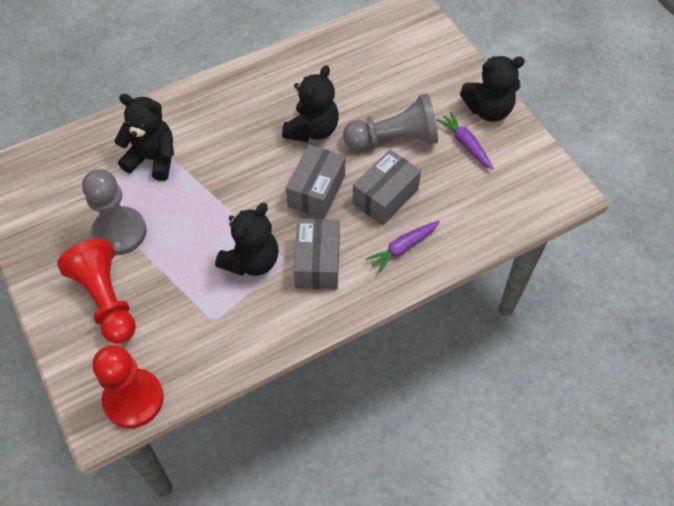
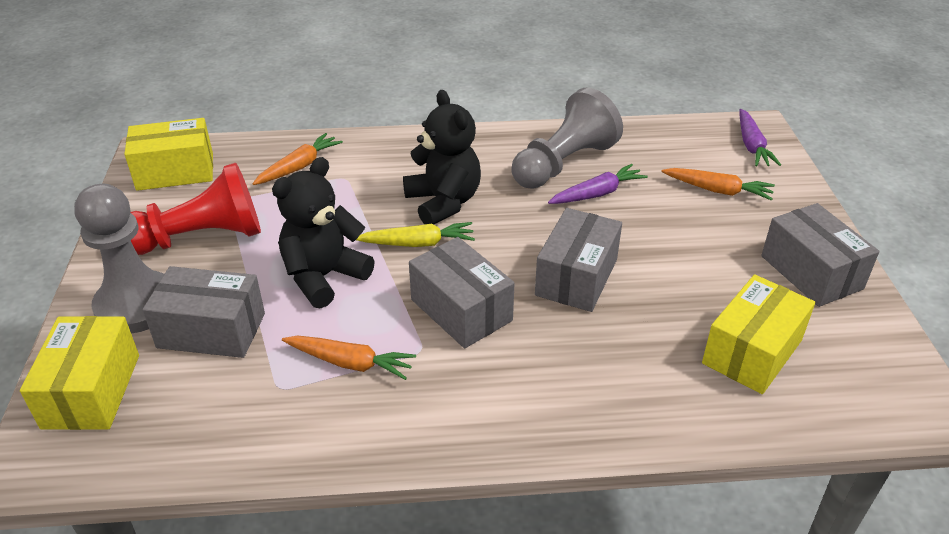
black teddy bear: [114,94,174,181] [215,203,279,276] [282,65,339,142] [460,56,525,122] = 4 -> [272,157,375,308] [403,90,481,224] = 2
grey box: [286,145,345,219] [294,218,340,290] [352,150,421,225] = 3 -> [143,266,265,358] [409,237,515,348] [535,208,622,312] [761,203,879,307] = 4
orange carrot: none = 0 -> [253,133,343,185] [282,336,416,380] [661,168,775,201] = 3
red pawn: [57,239,136,344] [92,345,164,428] = 2 -> [130,163,261,255] = 1
yellow box: none = 0 -> [20,316,139,430] [124,118,213,191] [702,274,815,394] = 3
yellow carrot: none = 0 -> [356,222,475,247] = 1

